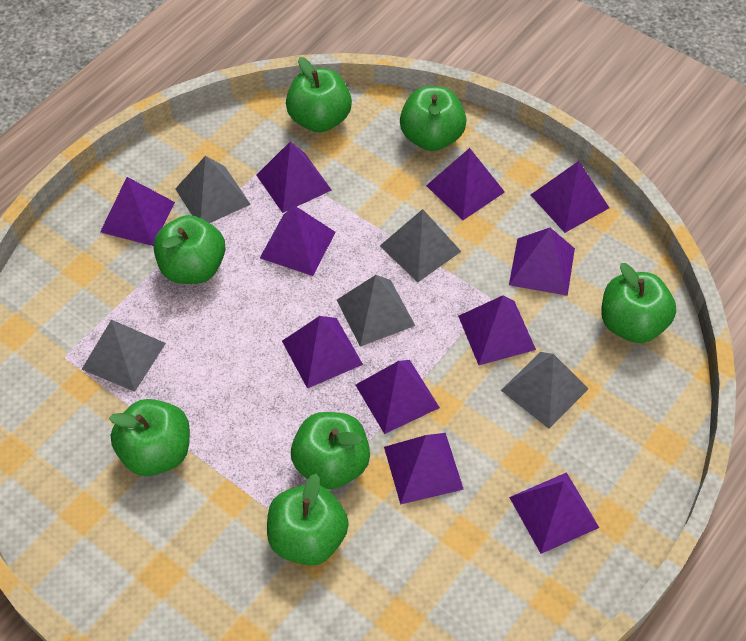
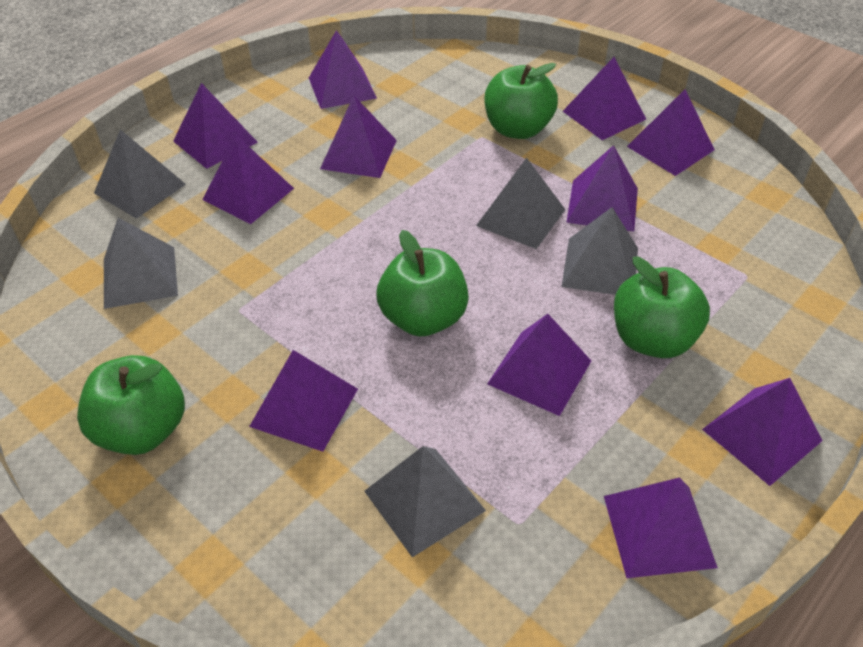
green apple: [109,399,190,476] [154,215,226,284] [267,474,349,566] [286,57,352,132] [291,412,370,489] [400,86,467,151] [601,263,676,343] = 7 -> [77,355,185,455] [376,230,469,337] [485,63,558,139] [614,256,710,358] = 4

